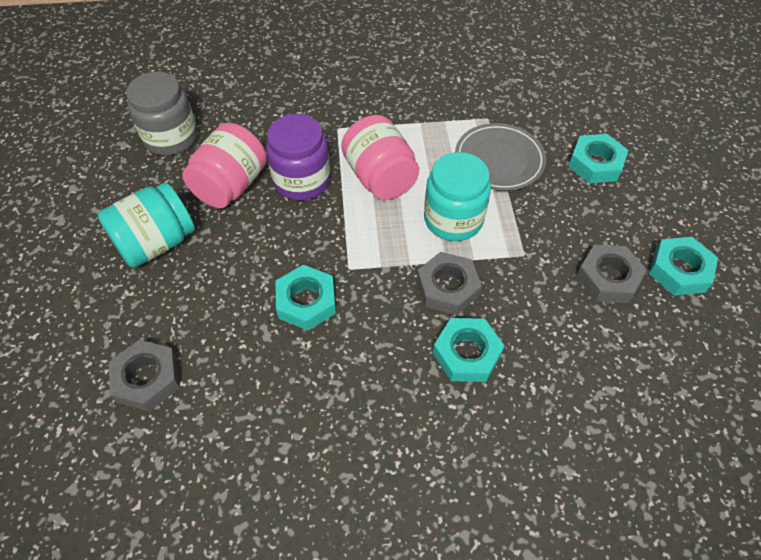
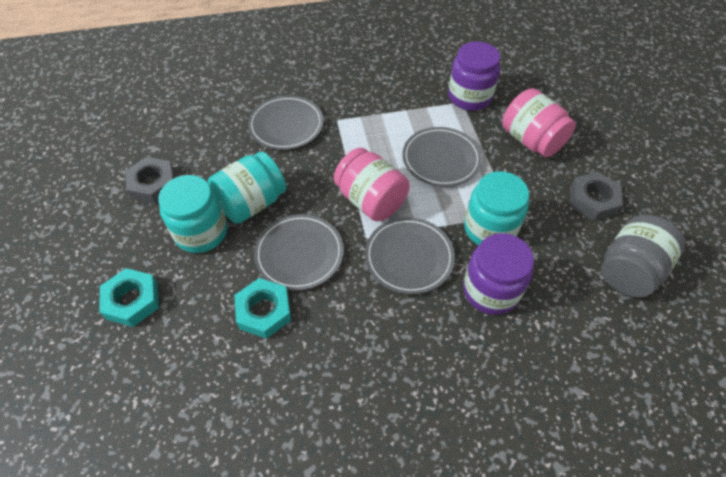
grey nut: [109,340,180,412] [417,252,482,315] [576,244,647,303] = 3 -> [125,157,175,204] [570,172,623,221] = 2
grey plate: [455,123,546,191] = 1 -> [248,96,323,150] [254,214,344,291] [365,217,455,294] [402,127,482,187] = 4
purple jar: [266,114,330,201] = 1 -> [448,41,500,111] [463,233,534,315] = 2
turquoise jar: [98,183,195,268] [424,152,491,241] = 2 -> [158,175,227,253] [208,152,286,224] [464,171,529,245] = 3
turquoise nut: [275,265,336,330] [433,318,505,382] [569,134,628,183] [649,237,718,295] = 4 -> [99,268,159,327] [234,278,291,339] = 2

